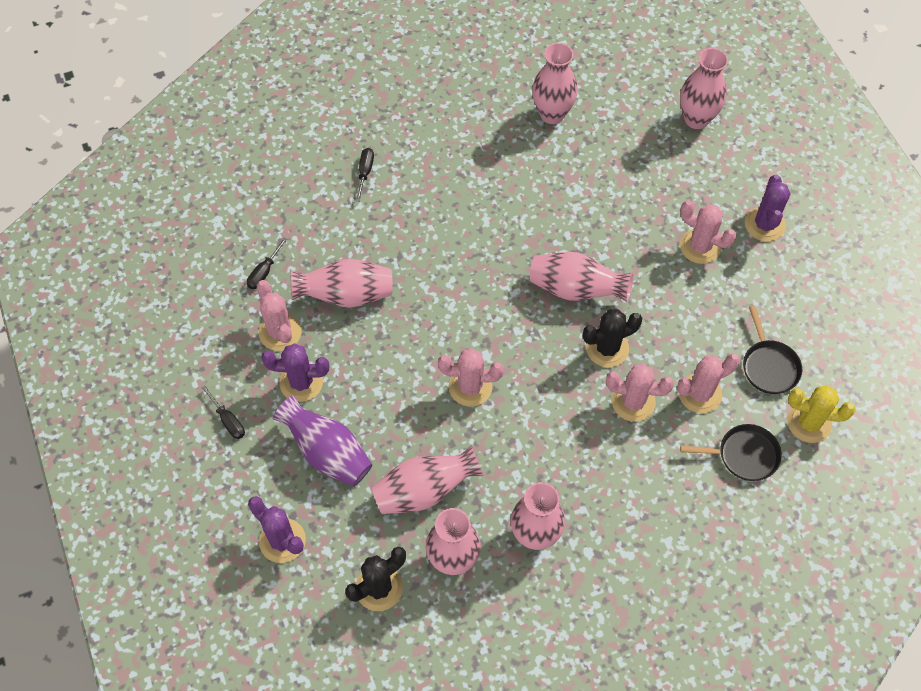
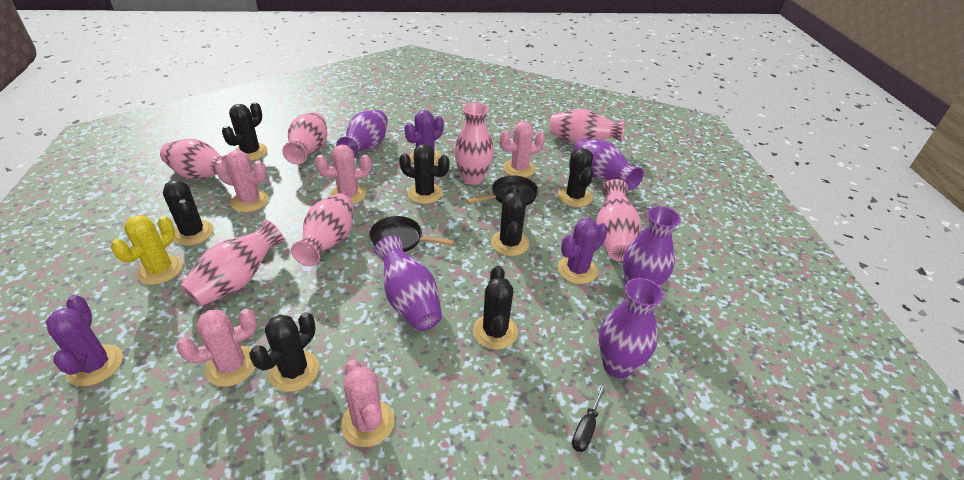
black cactus: [345,547,406,611] [583,309,642,367] = 2 -> [163,180,214,246] [222,102,268,161] [249,312,319,392] [399,144,450,204] [473,266,518,350] [491,185,529,256] [558,148,593,207] = 7
black screwdriver: [201,385,245,439] [247,237,287,290] [356,148,374,202] = 3 -> [572,384,607,452] = 1
purple vase: [273,395,372,487] = 1 -> [336,110,388,158] [374,235,442,331] [573,139,644,190] [599,278,664,378] [623,206,681,287] = 5

